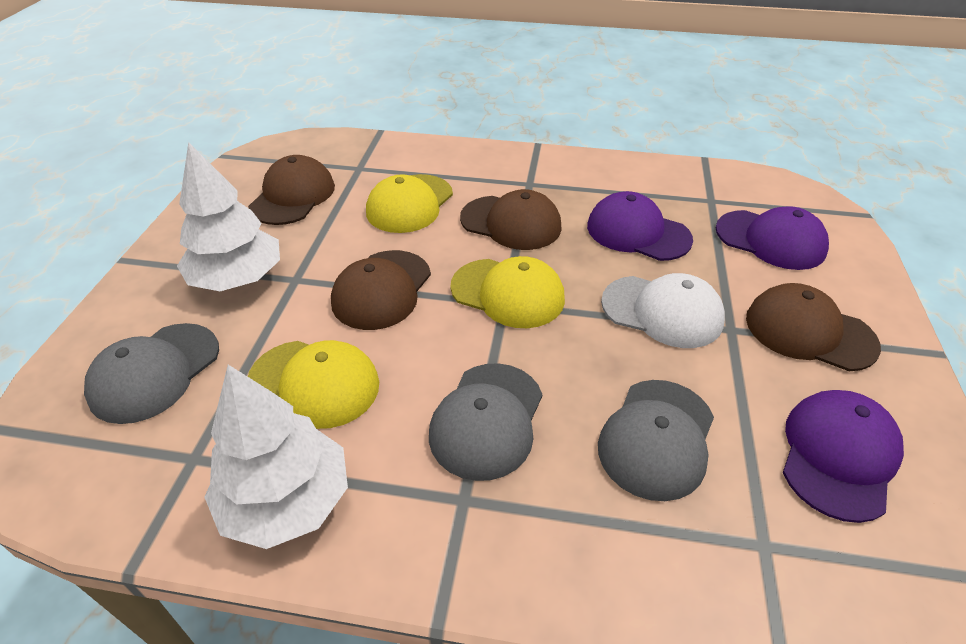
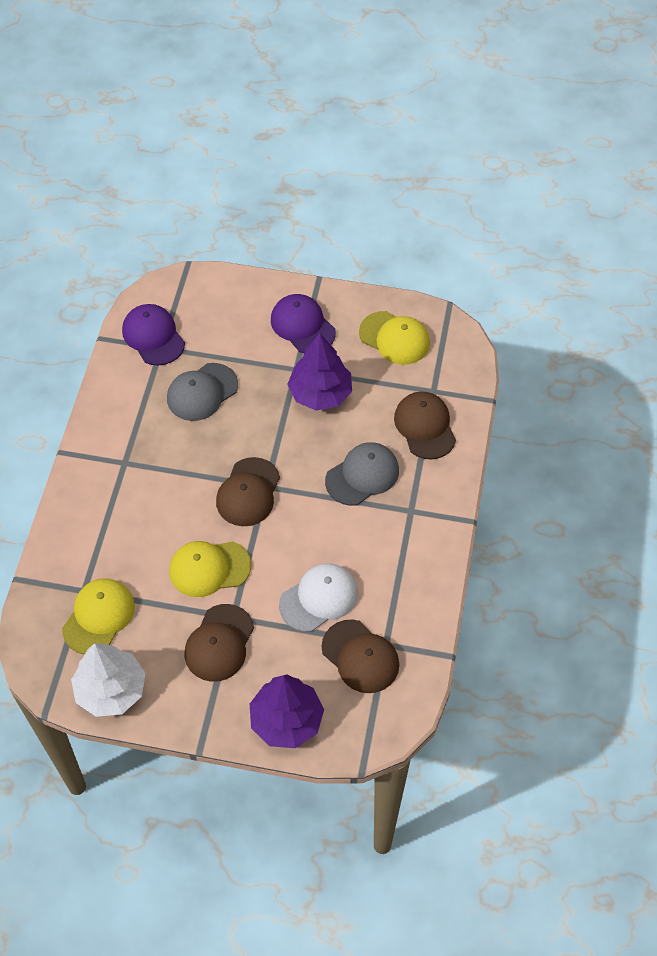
grey cap: [84,323,219,424] [429,363,543,481] [598,380,714,501] = 3 -> [167,363,238,421] [325,442,399,506] = 2
purple cap: [587,191,693,261] [716,206,829,270] [783,390,904,523] = 3 -> [122,304,185,366] [271,294,336,353] = 2
purple tree: none = 0 -> [250,674,324,748] [287,333,352,411] = 2
white tree: [177,142,280,291] [204,365,348,549] = 2 -> [71,643,145,717] = 1

